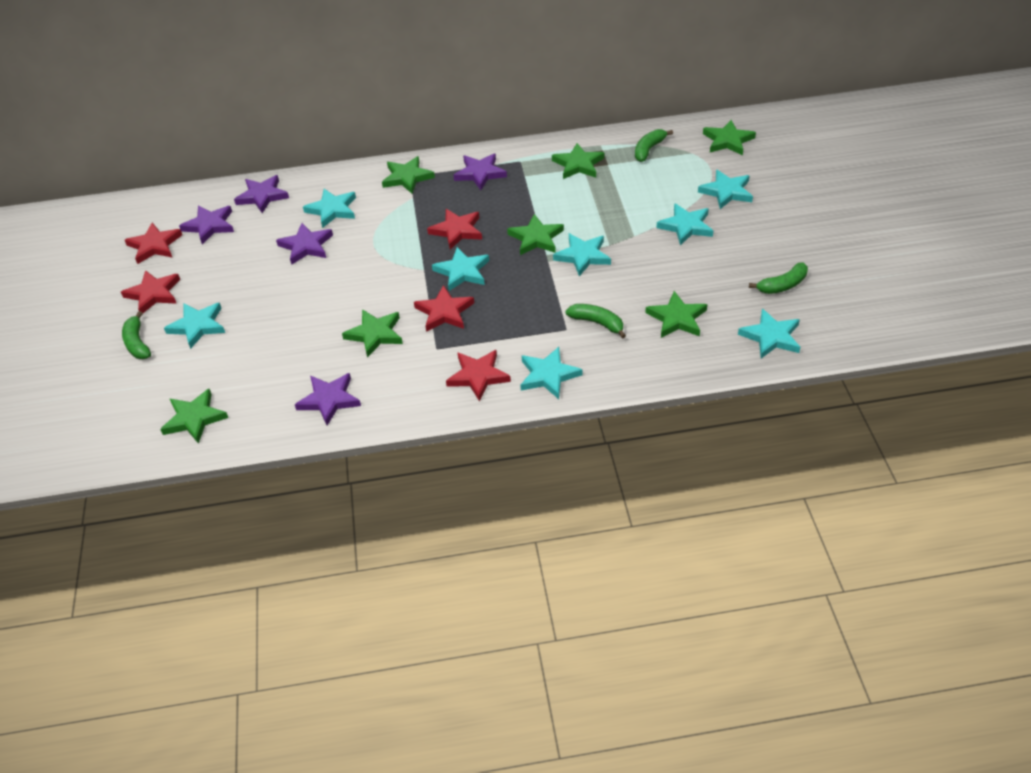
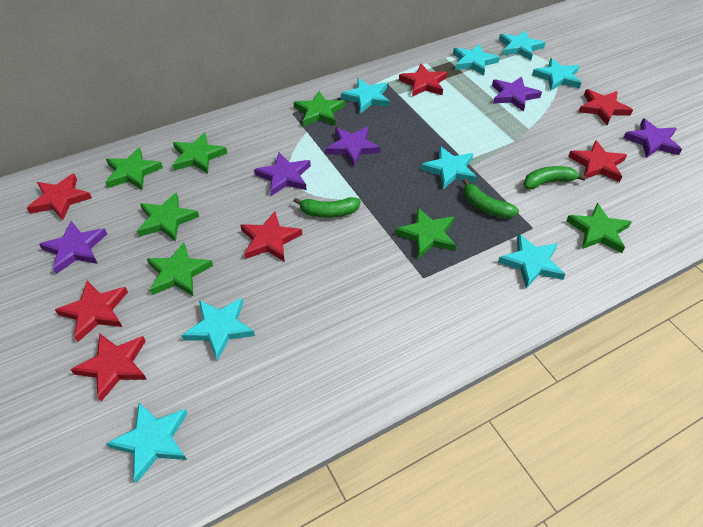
green banana: [122,311,151,359] [565,304,626,339] [635,129,673,162] [749,262,808,294] = 4 -> [293,197,361,218] [463,179,519,219] [524,166,586,189] = 3
red star: [121,270,180,313] [125,223,182,264] [414,285,474,332] [427,209,482,250] [446,350,511,402] = 5 -> [27,173,92,220] [55,281,128,342] [70,334,147,402] [240,211,302,262] [399,64,447,97] [568,140,627,182] [578,89,633,125] = 7

